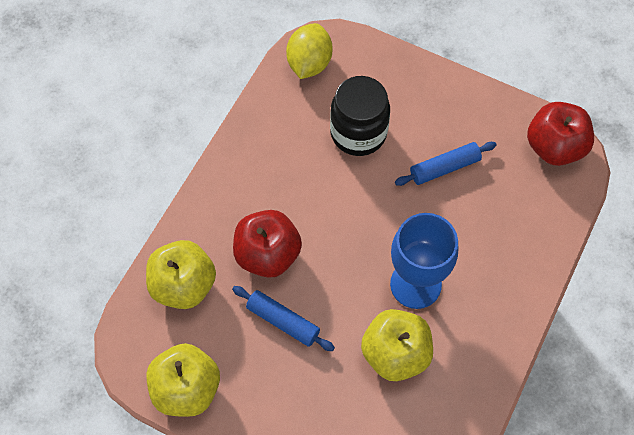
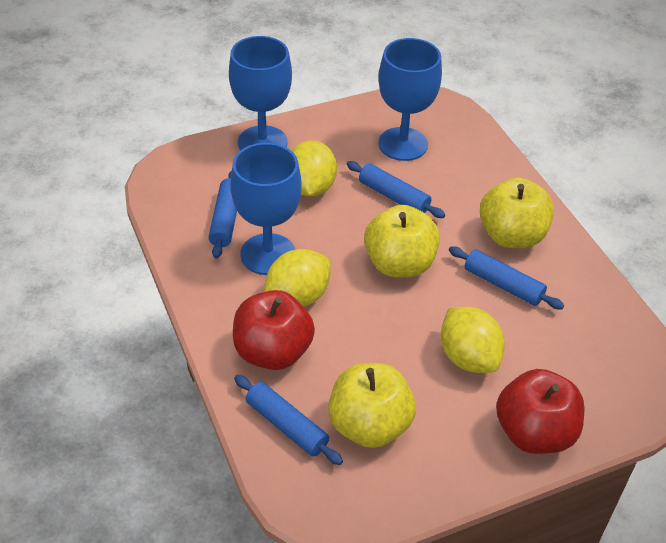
black jar: [330,76,390,156] = 1 -> none = 0
blue goblet: [390,213,458,309] = 1 -> [229,36,292,151] [230,143,302,275] [378,38,442,161] = 3
blue rolling pin: [232,286,335,351] [395,142,497,186] = 2 -> [208,171,237,258] [234,375,343,465] [346,161,445,218] [449,246,564,310] = 4
yellow lemon: [286,23,332,79] = 1 -> [264,249,331,307] [292,140,337,197] [441,307,505,373] = 3

